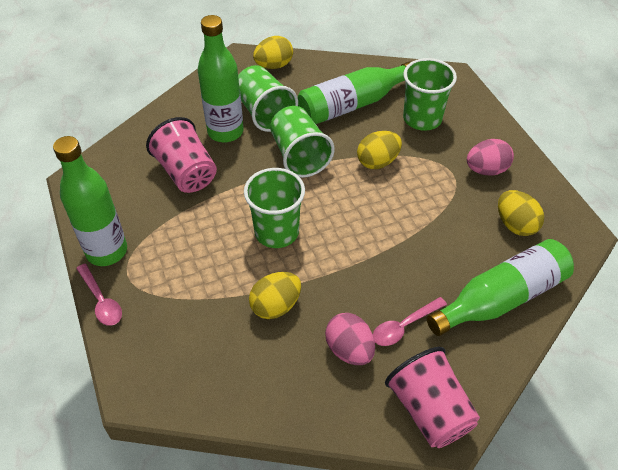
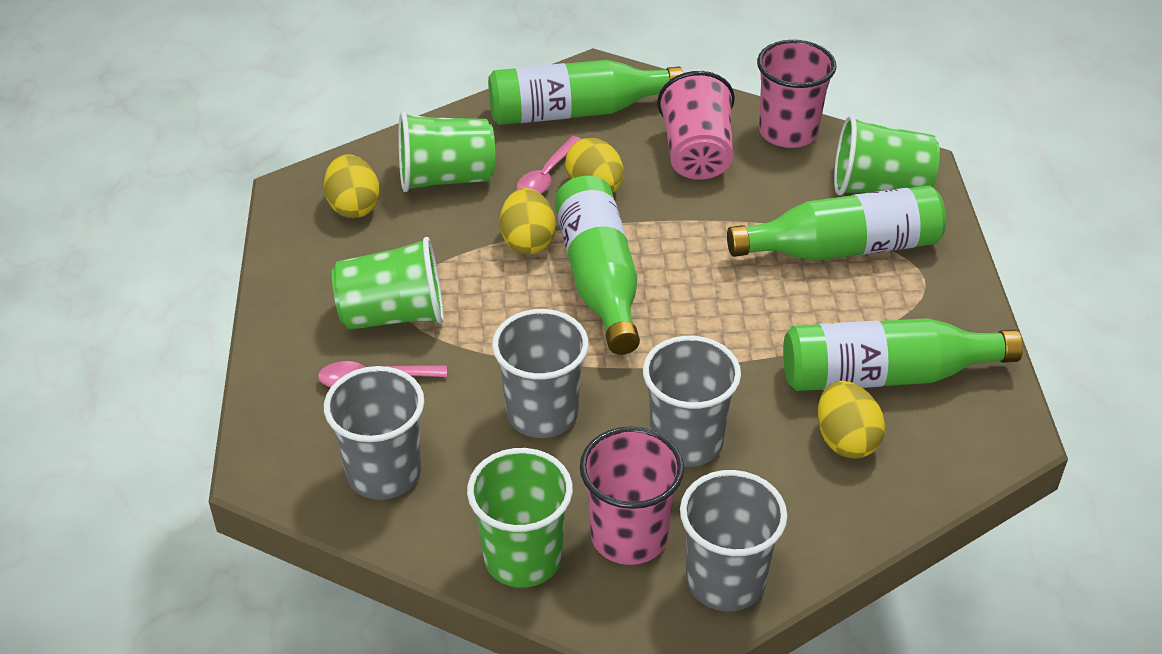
grey cup: none = 0 -> [324,366,424,500] [492,309,589,438] [643,336,741,467] [680,470,787,611] = 4
pink cup: [146,117,217,193] [385,347,480,448] = 2 -> [580,426,684,565] [657,71,735,180] [757,40,836,148] = 3
pink egg: [325,313,375,365] [467,139,514,176] = 2 -> none = 0

